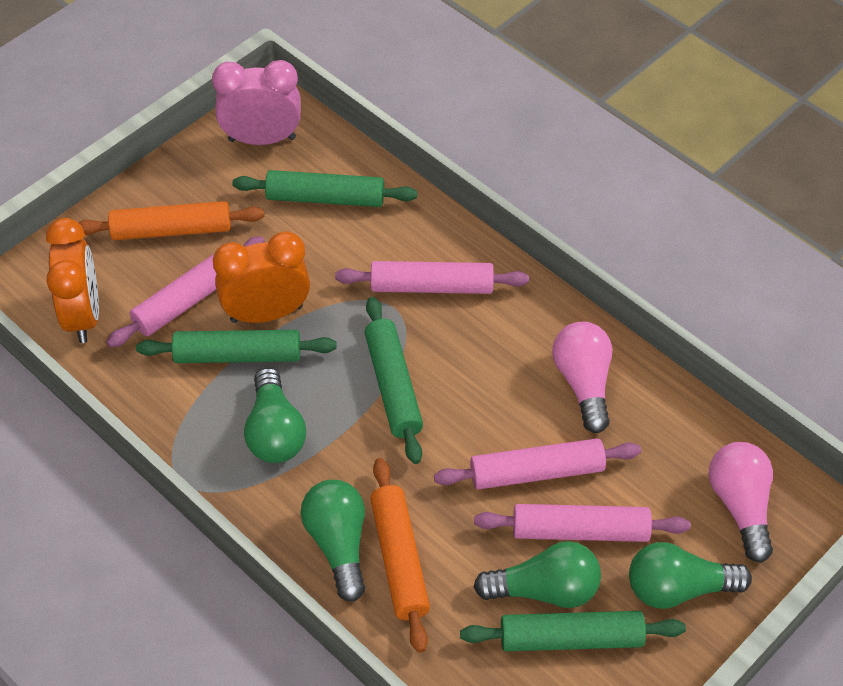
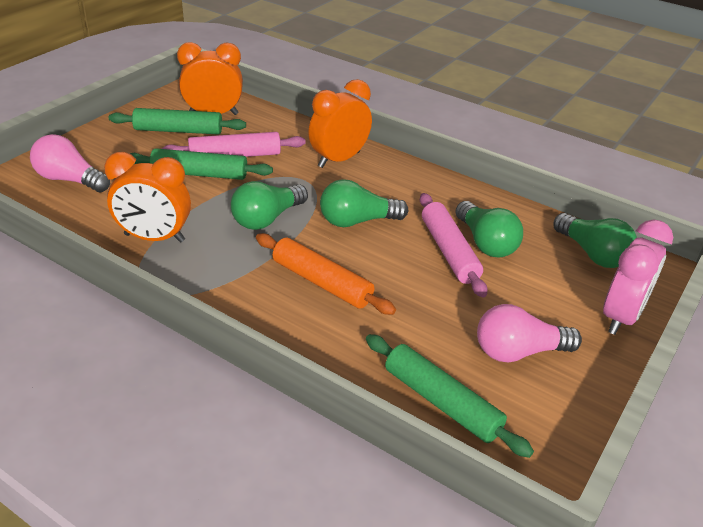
green rolling pin: [136,330,337,363] [233,170,417,207] [364,297,423,464] [460,611,686,651] = 4 -> [109,108,246,135] [130,148,273,180] [366,334,534,458] = 3
orange clock: [46,218,99,343] [213,232,310,323] = 2 -> [104,152,191,243] [177,42,243,115] [308,79,372,168] = 3
orange rolling pin: [79,201,264,240] [370,458,430,653] = 2 -> [256,233,396,315] = 1
pink rolling pin: [106,236,265,348] [335,261,529,294] [434,438,641,490] [474,504,690,542] = 4 -> [161,132,306,157] [420,193,488,298] = 2

